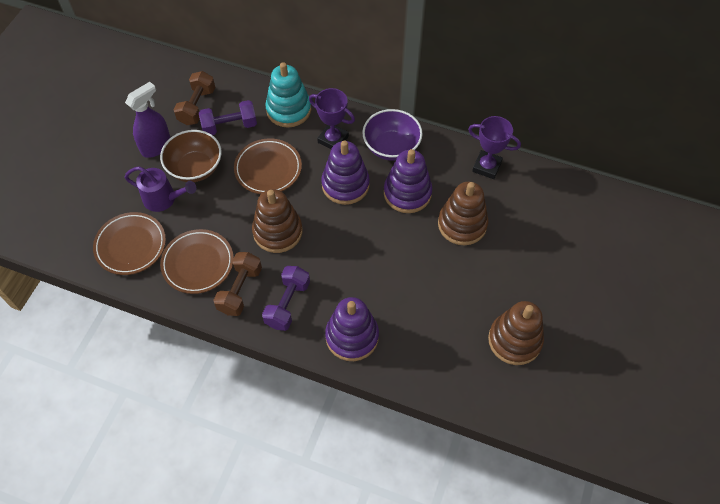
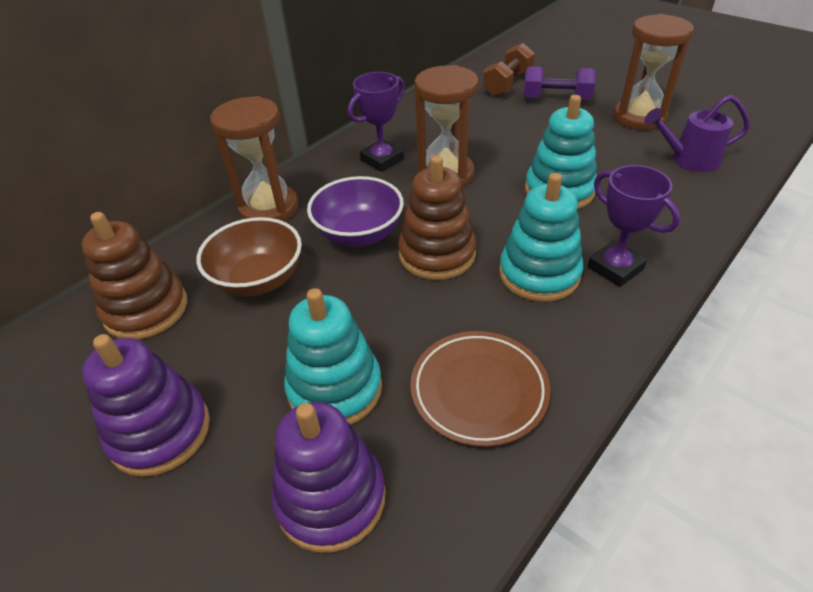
brown dumbbell: [173,71,215,125] [213,252,262,316] = 2 -> [483,43,535,96] = 1
brown hourglass: none = 0 -> [210,96,298,222] [415,65,479,188] [613,14,694,130] = 3
brown plate: [93,212,166,275] [160,229,234,294] [234,138,302,194] = 3 -> [410,331,551,447] = 1
brown stacking toy: [252,189,303,253] [438,182,489,245] [488,301,544,365] = 3 -> [81,212,187,340] [398,155,476,280] = 2
purple dumbbell: [199,100,257,135] [262,266,310,331] = 2 -> [523,66,596,101] = 1
purple spray bottle: [125,82,171,158] = 1 -> none = 0
purple stacking toy: [321,140,370,205] [325,297,379,361] [384,149,432,213] = 3 -> [82,334,210,477] [272,402,385,553] = 2
turquoise stacking toy: [265,62,311,127] = 1 -> [284,288,382,425] [499,173,583,302] [525,95,597,209] = 3

